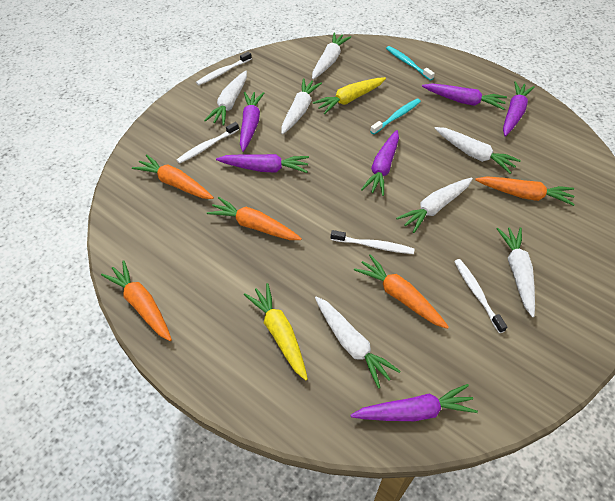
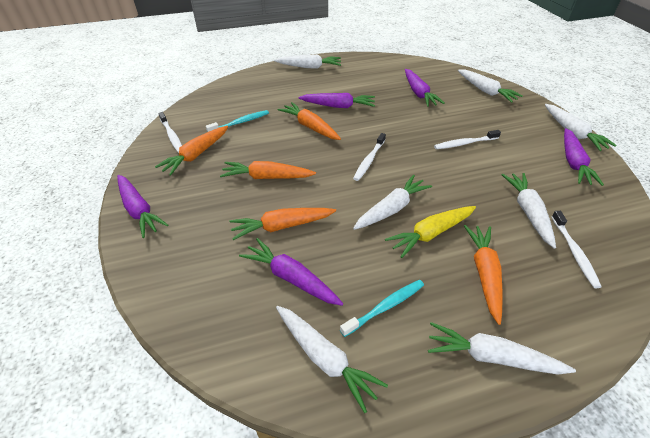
purple carrot: [216,154,309,173] [240,92,264,152] [350,384,478,421] [361,130,399,196] [422,83,507,110] [503,81,535,136] = 6 -> [117,175,168,238] [239,238,343,306] [298,93,375,108] [405,69,445,107] [564,128,604,186] = 5
yellow carrot: [244,283,308,380] [313,77,386,114] = 2 -> [385,206,476,258] = 1

